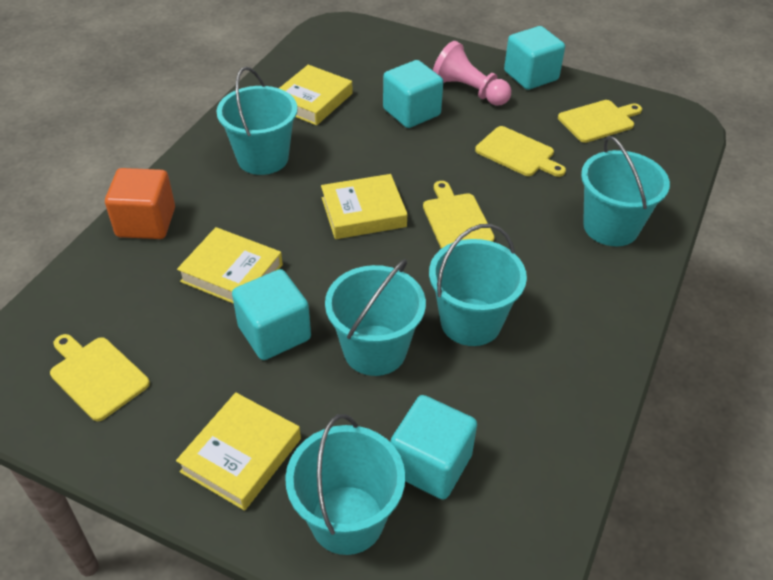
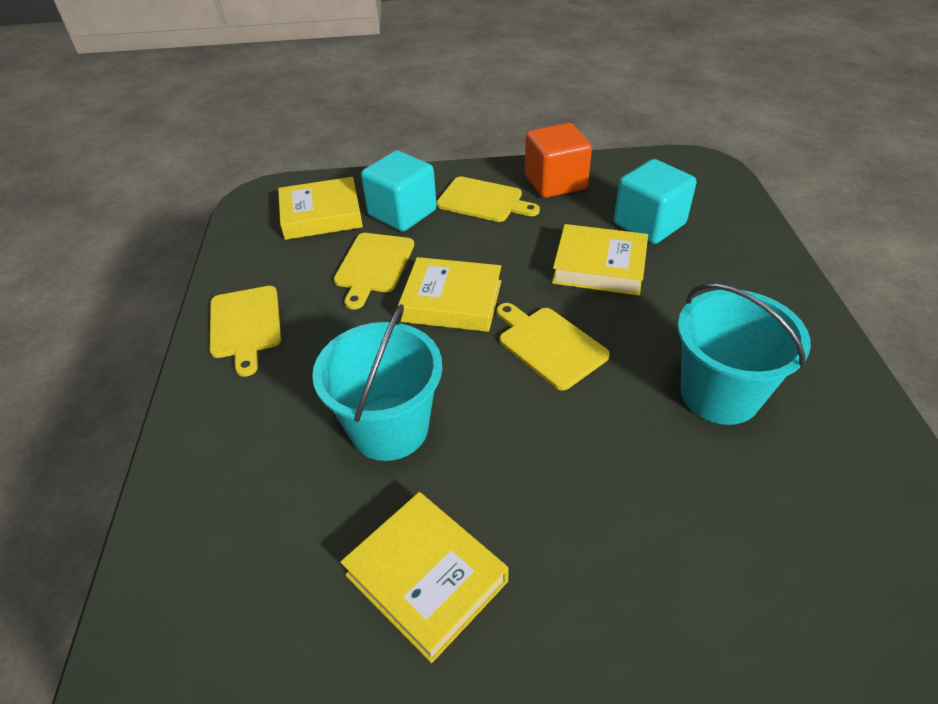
pink pawn: [433,41,511,106] = 1 -> none = 0
turquoise bucket: [217,67,298,175] [285,414,405,555] [325,259,426,376] [429,224,527,346] [581,136,670,246] = 5 -> [312,304,442,461] [678,283,811,425] = 2
turquoise cube: [232,269,311,360] [383,60,443,128] [390,395,477,499] [504,26,565,90] = 4 -> [361,150,437,231] [614,159,696,244] = 2

